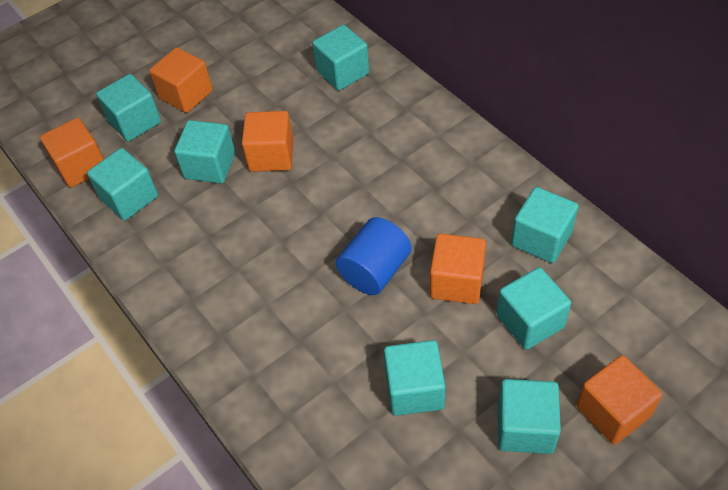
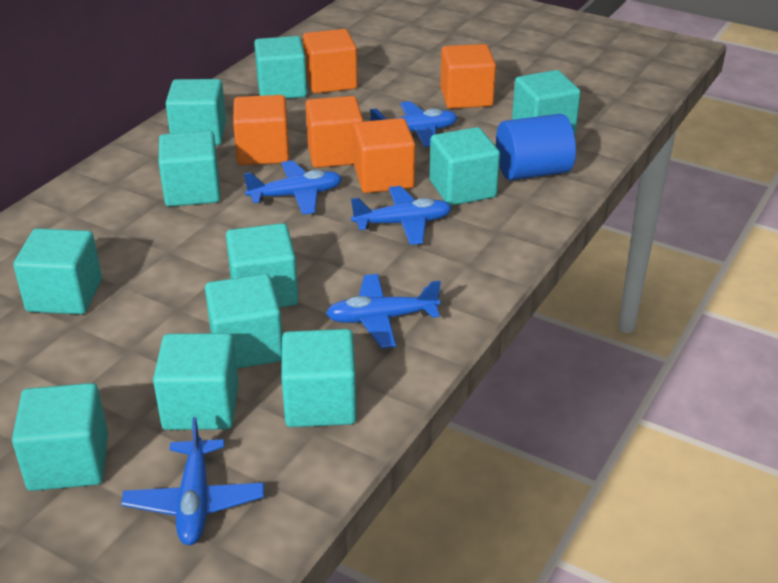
blue plane: none = 0 -> [121,417,264,545] [244,160,342,215] [326,274,441,348] [351,186,452,245] [370,101,457,147] = 5
turquoise cube: [87,148,158,220] [96,74,161,141] [174,120,235,183] [312,25,369,91] [384,340,445,416] [497,267,571,350] [498,379,561,454] [511,187,578,263] = 8 -> [12,383,108,491] [13,228,102,315] [153,333,239,430] [159,131,220,207] [166,79,226,146] [205,274,282,369] [226,223,298,308] [254,36,307,99] [281,329,357,427] [429,127,500,206] [512,70,581,133] = 11

